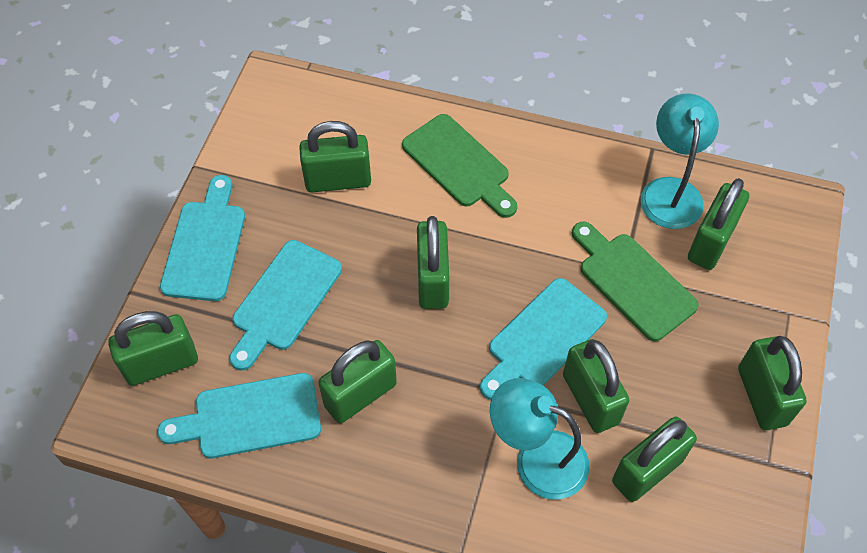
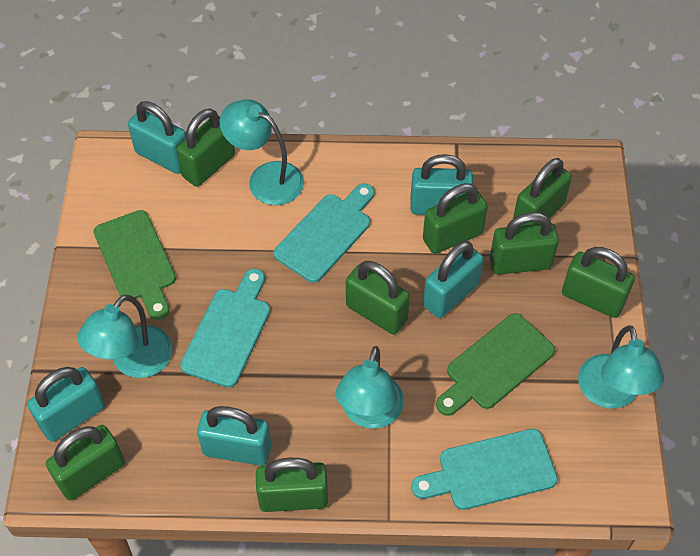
turquoise cutting board: [157,373,321,458] [160,175,245,301] [229,240,342,371] [480,278,607,400] = 4 -> [180,269,270,388] [274,183,374,283] [411,429,558,510] = 3
turquoise lamp: [490,378,590,500] [640,93,719,229] = 2 -> [77,294,173,378] [220,99,304,205] [336,346,404,429] [578,325,664,409] = 4
turquoise padlock: none = 0 -> [27,367,105,442] [128,101,186,174] [197,406,271,466] [410,154,473,215] [423,241,484,318] = 5

